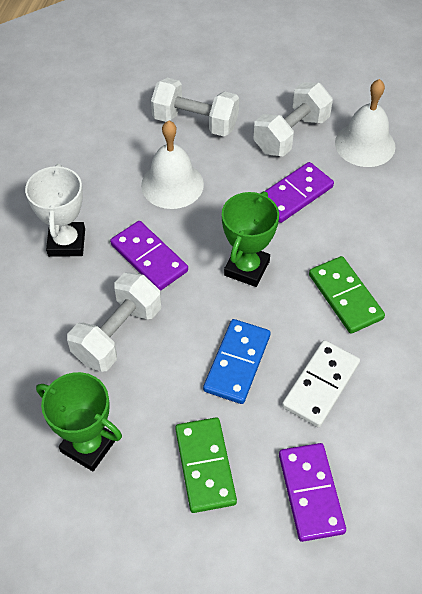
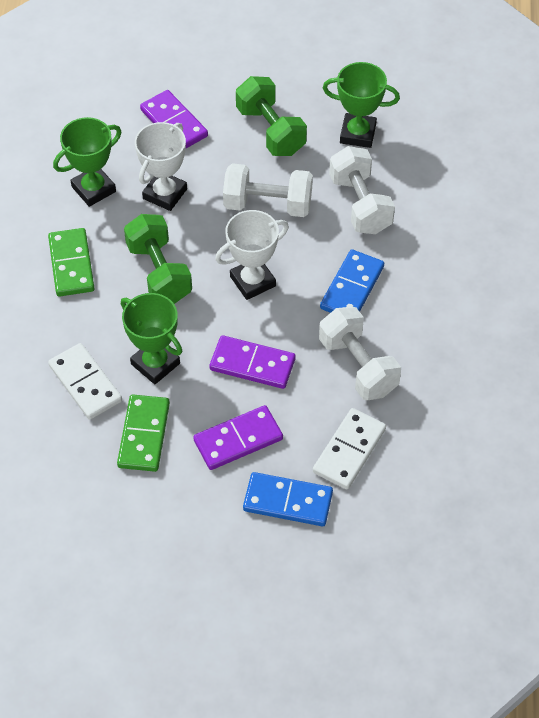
blue domino: [203,319,270,404] = 1 -> [243,472,333,526] [320,249,384,313] = 2
green dumbbell: none = 0 -> [124,214,192,304] [236,76,307,156] = 2
green trophy: [36,372,122,471] [222,191,279,287] = 2 -> [53,117,121,207] [121,293,182,384] [323,62,400,148] = 3
white bell: [141,120,204,209] [335,79,396,167] = 2 -> none = 0
white domino: [282,340,360,427] = 1 -> [48,343,122,420] [313,408,386,489] = 2
white trophy: [25,164,85,257] = 1 -> [135,122,187,211] [215,210,289,300] = 2

